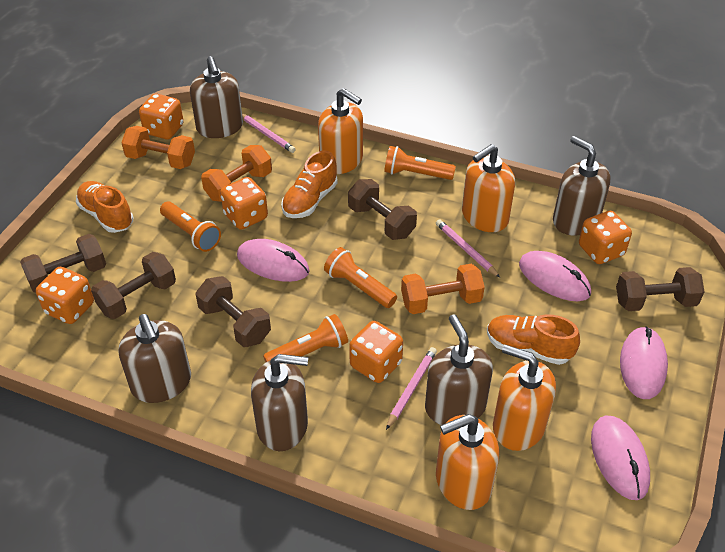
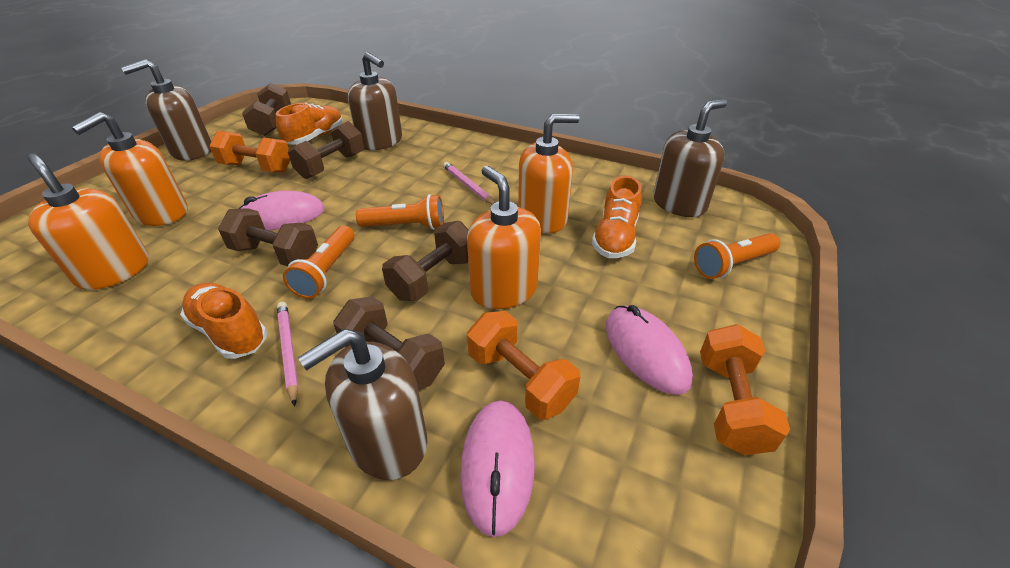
brown soap dispenser: [118,314,191,403] [190,56,243,138] [251,354,308,451] [425,314,493,425] [553,136,611,235] = 5 -> [121,59,211,161] [298,329,427,480] [348,52,402,150] [653,99,727,217] = 4
orange dice: [36,267,94,324] [139,94,184,139] [220,177,268,230] [349,321,403,383] [579,211,632,264] = 5 -> none = 0
orange flashlight: [160,202,221,252] [263,314,348,362] [324,247,397,308] [384,146,456,180] = 4 -> [283,226,355,299] [356,194,444,230] [694,233,780,279] = 3
pink mouse: [237,239,310,282] [519,251,591,301] [591,416,650,500] [620,326,668,399] = 4 -> [238,191,325,230] [460,400,535,537] [606,305,693,395] = 3
pink pencil: [242,114,296,153] [386,347,437,430] [436,219,500,278] = 3 -> [277,302,299,407] [443,162,495,204] = 2

